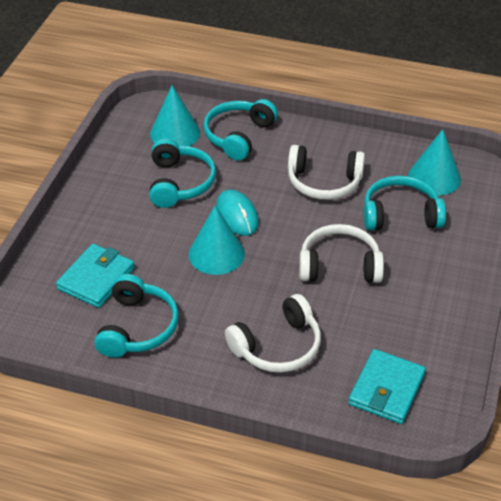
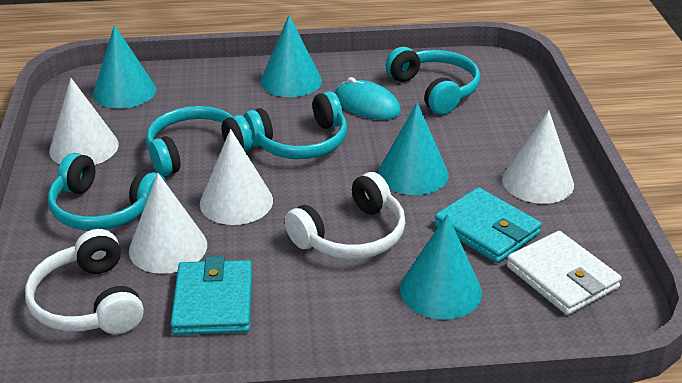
turquoise cone: [150,85,200,146] [189,206,245,275] [408,129,461,195] = 3 -> [93,25,156,108] [261,15,322,97] [378,102,449,195] [400,214,482,320] = 4
white cone: none = 0 -> [49,78,119,165] [129,173,207,274] [200,129,273,225] [502,110,574,204] = 4
white headphones: [225,294,321,373] [288,145,365,200] [299,224,384,283] = 3 -> [25,229,144,334] [285,172,406,259] = 2
white wallet: none = 0 -> [507,231,622,315] = 1

